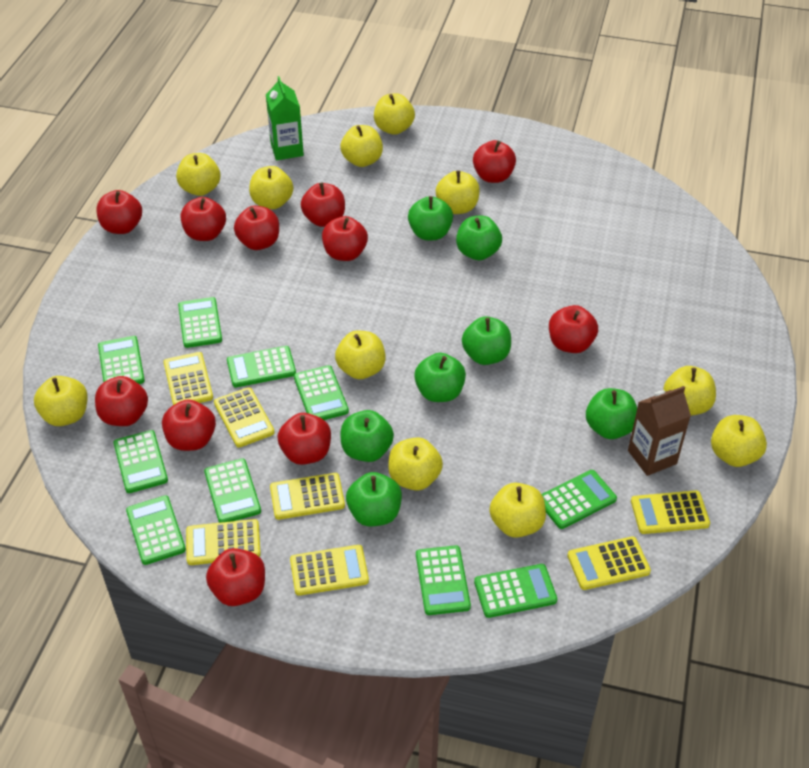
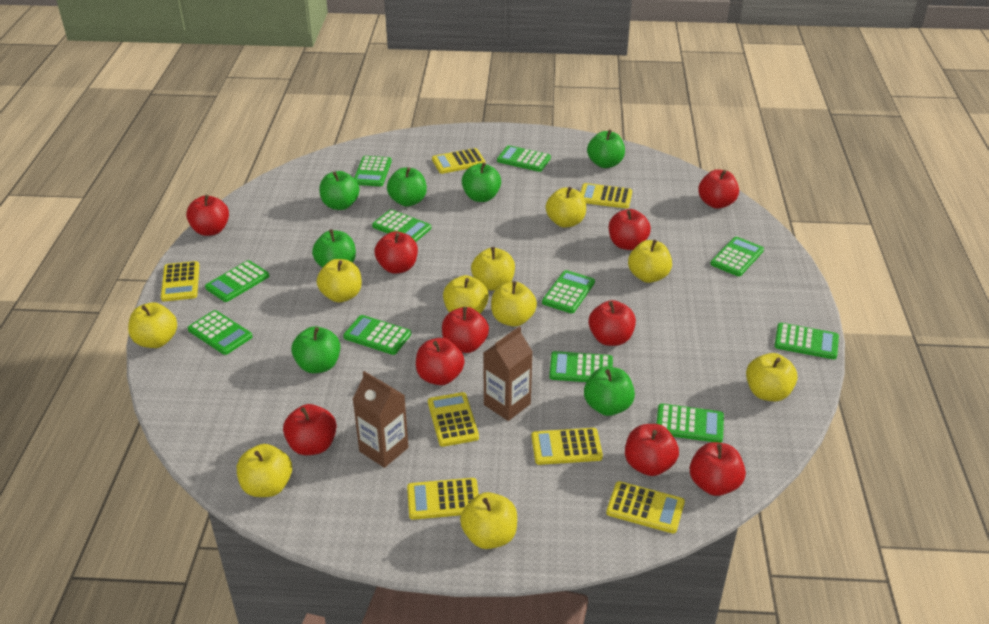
brown carton: [628,386,691,476] = 1 -> [353,371,408,468] [483,326,533,421] = 2
green calculator: [98,336,145,384] [113,430,168,493] [126,495,186,565] [178,297,222,348] [204,458,261,523] [227,346,296,387] [294,365,349,420] [416,545,471,615] [474,564,557,618] [542,470,617,529] = 10 -> [188,310,253,355] [205,260,269,302] [343,315,411,355] [354,156,392,186] [372,209,431,242] [497,145,551,172] [542,270,595,313] [549,351,613,382] [657,404,724,443] [710,237,764,276] [775,323,839,359] = 11
green carton: [266,76,304,160] = 1 -> none = 0
red apple: [95,376,148,426] [97,190,142,234] [162,399,216,451] [181,197,226,241] [206,548,265,606] [234,206,279,250] [278,413,331,465] [301,182,345,227] [322,216,368,261] [473,140,516,183] [549,305,598,353] = 11 -> [186,195,229,236] [283,404,337,455] [375,231,418,274] [416,338,465,385] [442,307,489,353] [589,300,636,346] [609,209,651,250] [625,424,679,476] [690,442,746,496] [698,169,739,209] = 10
yellow apple: [34,376,88,426] [176,153,220,196] [249,166,293,209] [335,331,386,379] [340,125,383,167] [374,93,415,135] [388,437,443,491] [436,170,480,214] [490,483,546,538] [663,366,716,416] [711,415,767,467] = 11 -> [128,302,177,348] [237,444,292,497] [317,259,362,302] [443,275,489,314] [460,492,517,549] [471,247,515,291] [491,281,537,327] [546,187,586,228] [628,239,672,283] [746,353,798,401] = 10

